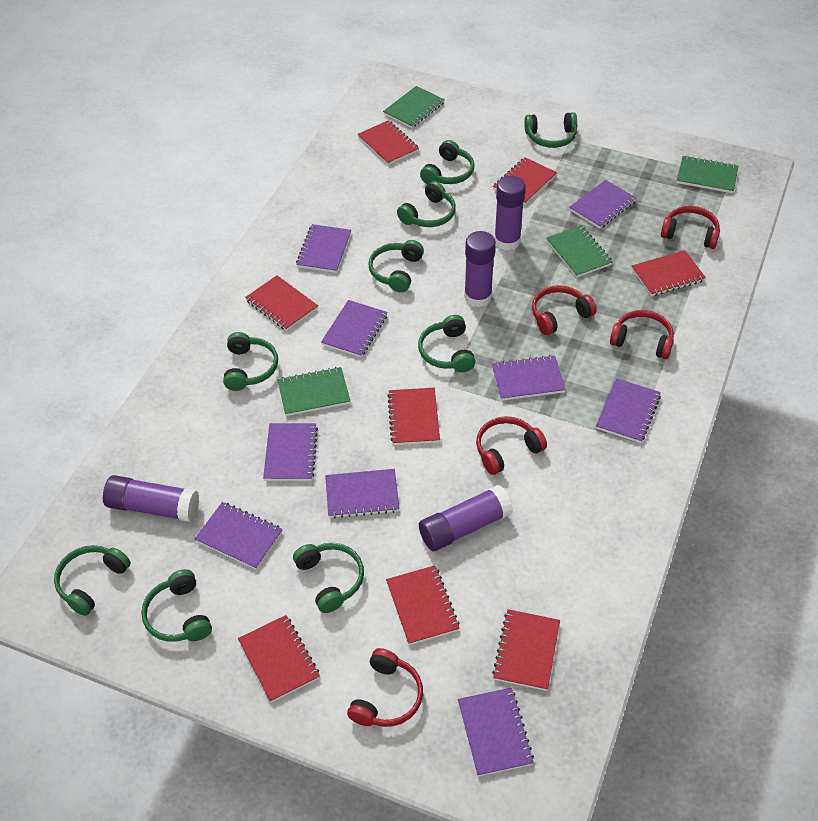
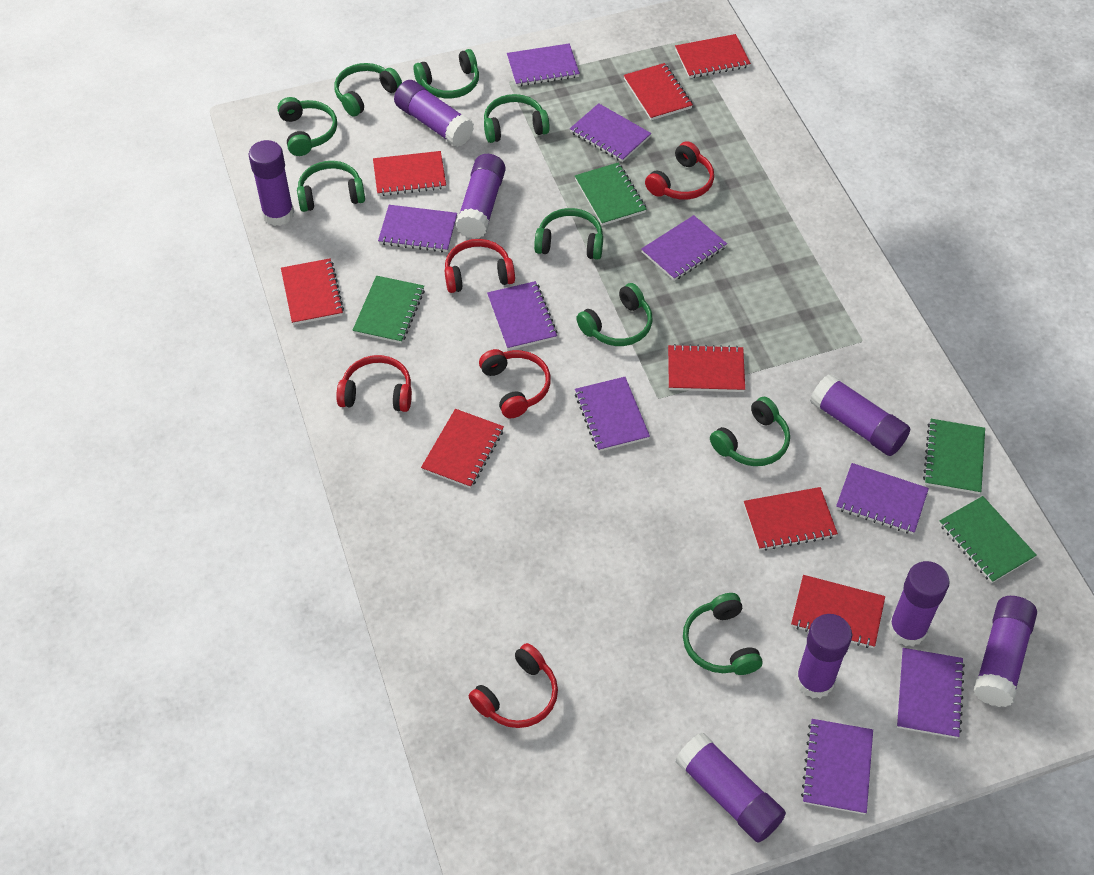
purple glue stick: [103,475,199,522] [419,485,513,551] [464,231,496,307] [494,176,526,251] = 4 -> [249,140,294,226] [394,80,474,147] [456,154,506,239] [676,733,786,842] [796,614,852,699] [810,374,910,456] [888,561,950,647] [974,596,1037,707] = 8

